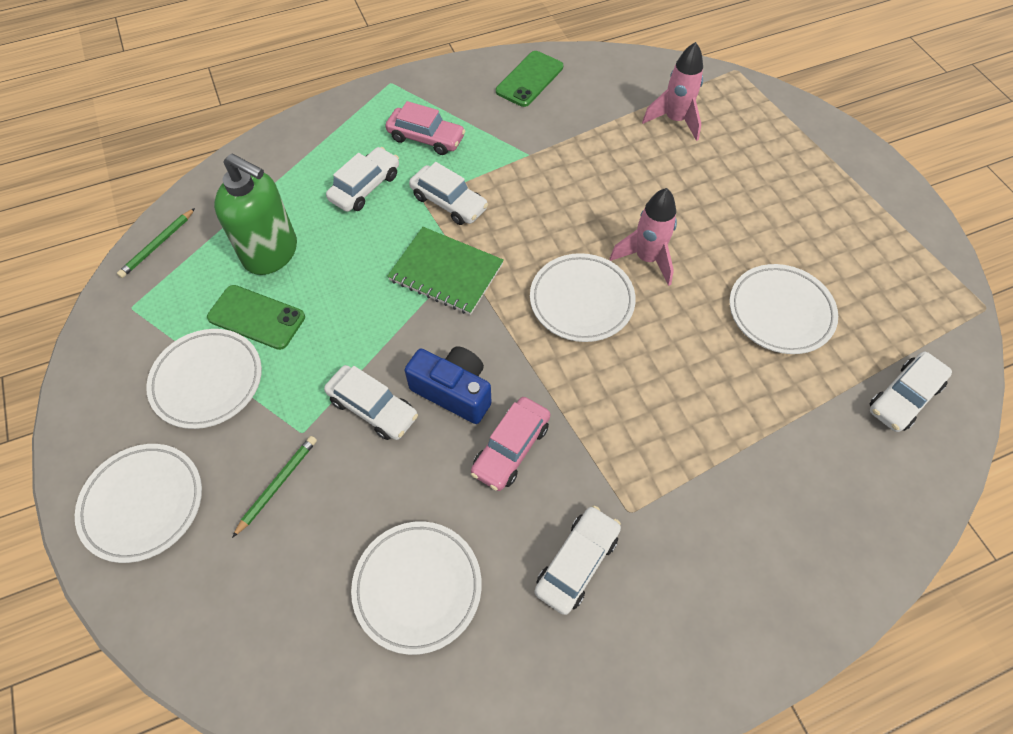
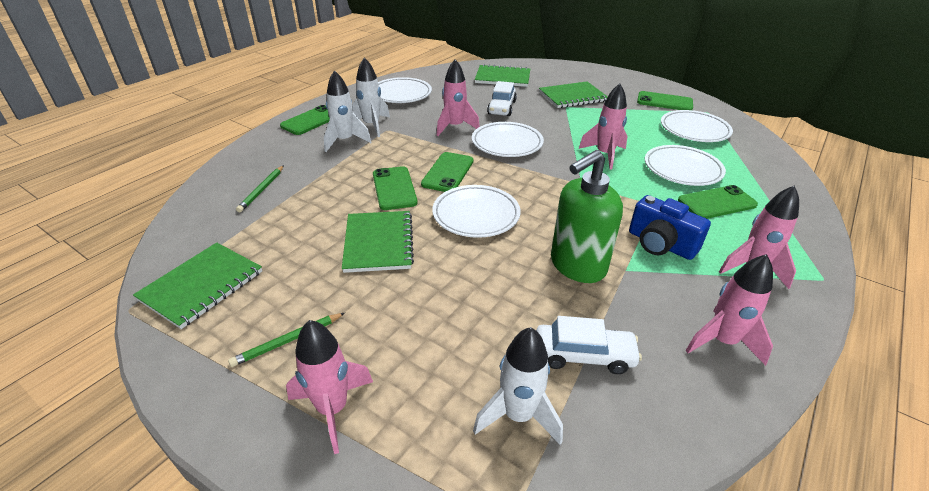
green notebook: [387,227,504,315] = 1 -> [133,242,262,329] [342,211,414,273] [475,64,530,87] [539,81,608,108] = 4
green phone: [207,285,305,350] [496,51,563,107] = 2 -> [280,105,330,135] [373,166,418,210] [421,152,474,192] [637,91,693,110] [678,185,758,219] = 5
pink car: [386,101,466,155] [471,397,551,491] = 2 -> none = 0
pink rocket: [609,188,677,286] [642,42,703,141] = 2 -> [286,320,373,454] [437,59,480,136] [579,84,628,169] [685,254,773,366] [719,186,799,289] = 5
white car: [324,365,418,440] [326,147,399,212] [409,162,488,225] [534,506,621,615] [869,352,952,432] = 5 -> [487,81,517,116] [536,316,642,374] = 2
white rocket: none = 0 -> [324,70,371,152] [352,57,390,137] [473,327,563,445] = 3

